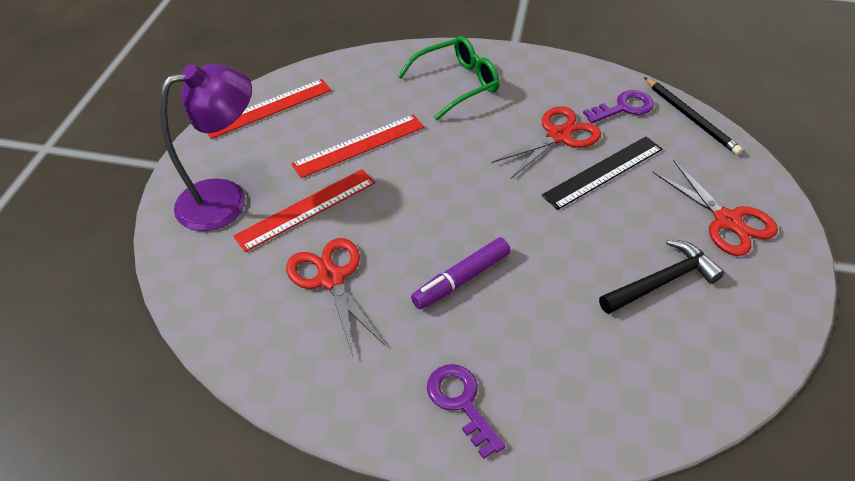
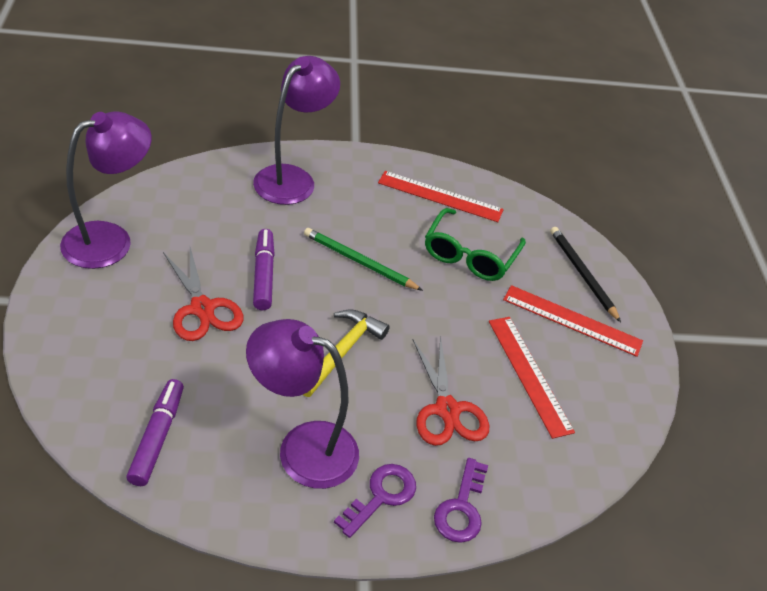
black hammer: [599,240,724,314] = 1 -> none = 0
black ruler: [541,137,663,210] = 1 -> none = 0
green pencil: none = 0 -> [304,228,423,291] = 1
purple lamp: [160,64,252,231] = 1 -> [60,111,152,269] [246,319,359,489] [253,56,340,205] = 3
purple marker: [411,237,511,309] = 1 -> [126,379,184,486] [253,229,275,310] = 2
red scissors: [286,238,385,356] [491,106,601,179] [653,160,778,256] = 3 -> [163,247,244,341] [413,335,489,446] = 2
yellow hammer: none = 0 -> [303,309,390,397] = 1

